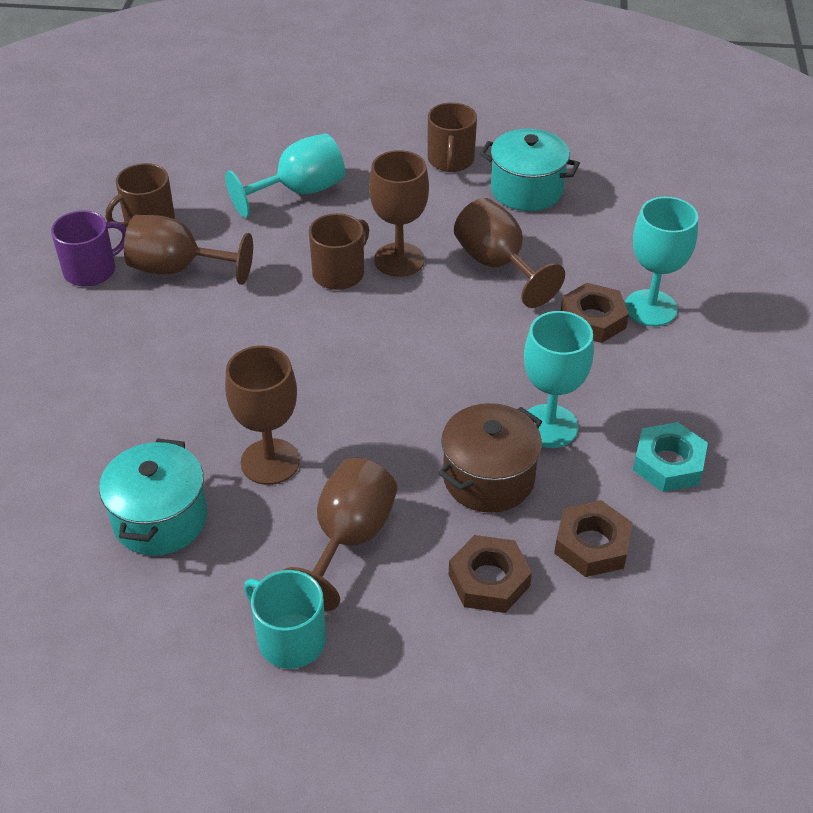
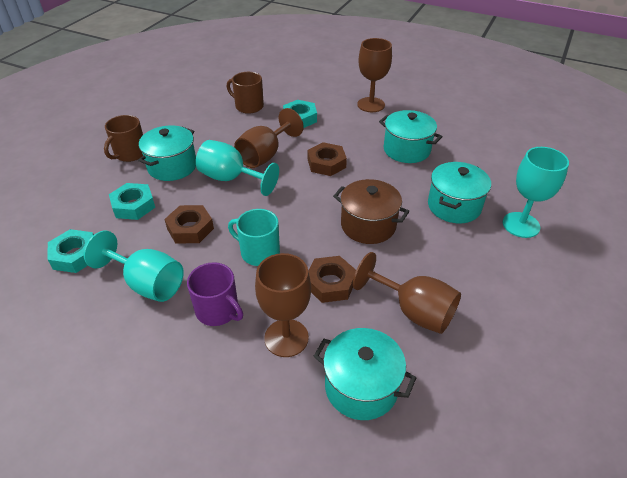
brown goblet: [124,215,253,285] [225,346,300,485] [283,458,397,611] [369,150,429,277] [454,198,565,308] = 5 -> [234,108,304,168] [255,253,311,357] [353,252,461,334] [357,38,392,112] = 4
brown mug: [106,163,175,228] [309,213,369,290] [428,102,477,172] = 3 -> [104,115,143,162] [227,72,264,114] = 2
turquoise nut: [633,422,708,492] = 1 -> [48,229,94,273] [109,183,155,220] [283,100,317,128] = 3
turquoise pot: [99,438,207,556] [480,129,580,211] = 2 -> [138,125,196,181] [314,328,416,420] [379,110,443,163] [428,162,491,223] = 4

